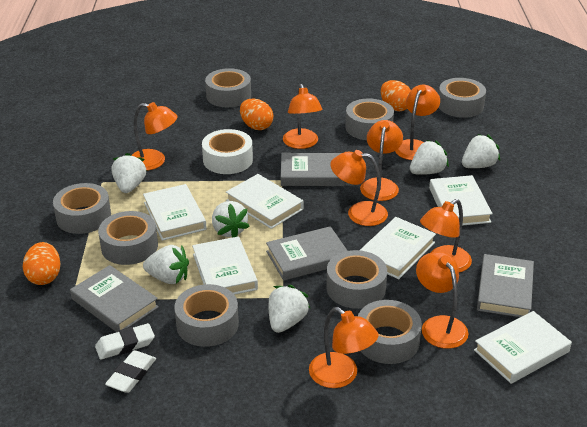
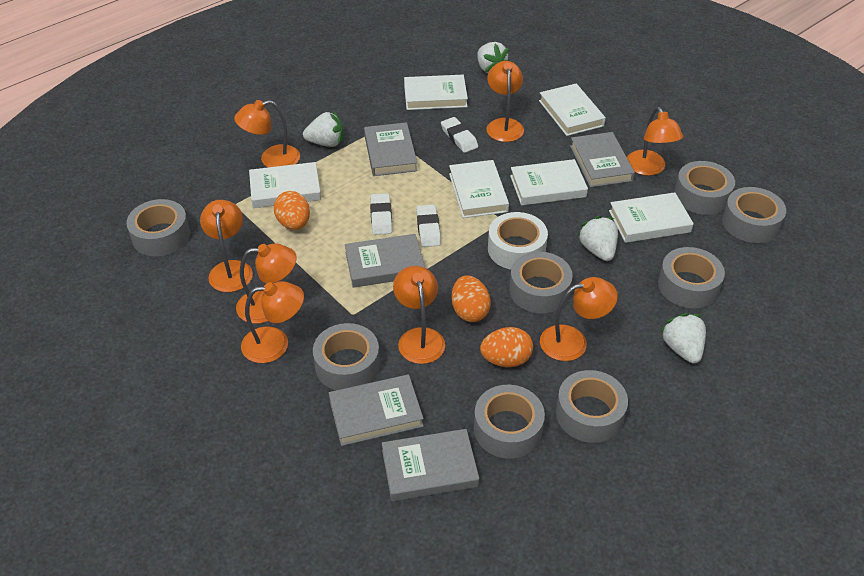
grey book: [70,265,159,332] [266,226,347,281] [281,153,345,186] [477,254,534,317] = 4 -> [329,374,424,446] [345,234,425,288] [364,122,417,176] [382,429,479,501] [570,132,635,187] = 5
white eraser: [95,323,155,360] [105,350,156,393] = 2 -> [370,193,392,235] [416,204,441,247] [441,117,478,153] = 3
white strawberry: [112,153,147,193] [143,245,189,284] [212,201,250,237] [269,285,310,333] [410,140,449,175] [462,134,500,168] = 6 -> [303,112,343,147] [477,42,509,73] [577,216,618,261] [660,313,706,364] = 4

